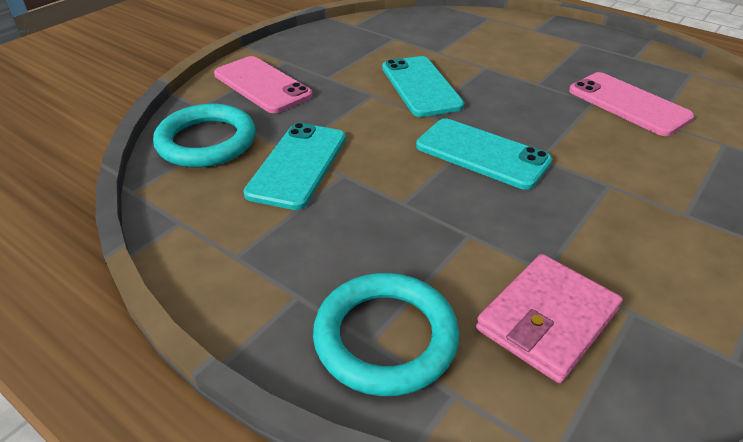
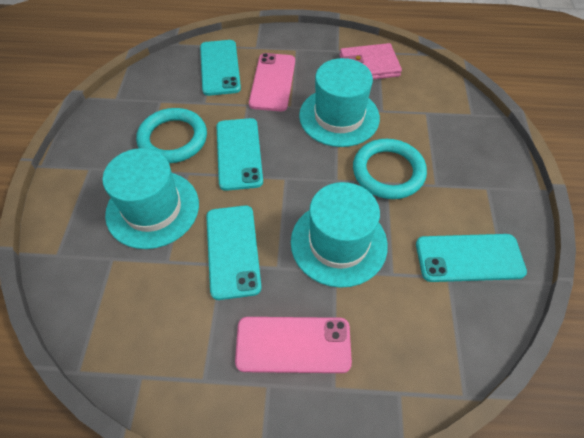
turquoise hat: none = 0 -> [102,148,199,249] [291,182,388,288] [299,58,380,147] = 3
turquoise phone: [243,123,346,210] [382,56,464,117] [416,119,552,190] = 3 -> [200,40,241,96] [206,206,262,300] [216,118,263,191] [416,234,527,282] = 4

